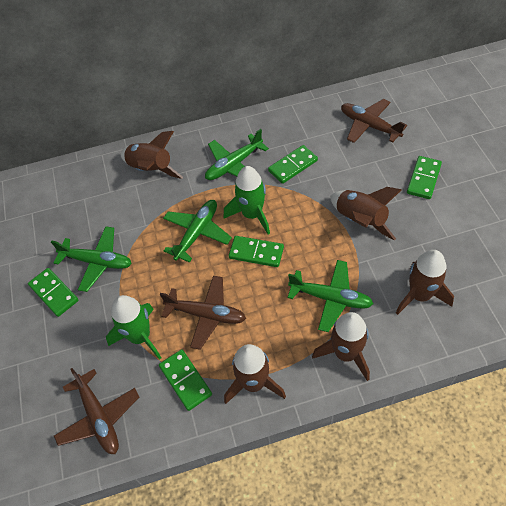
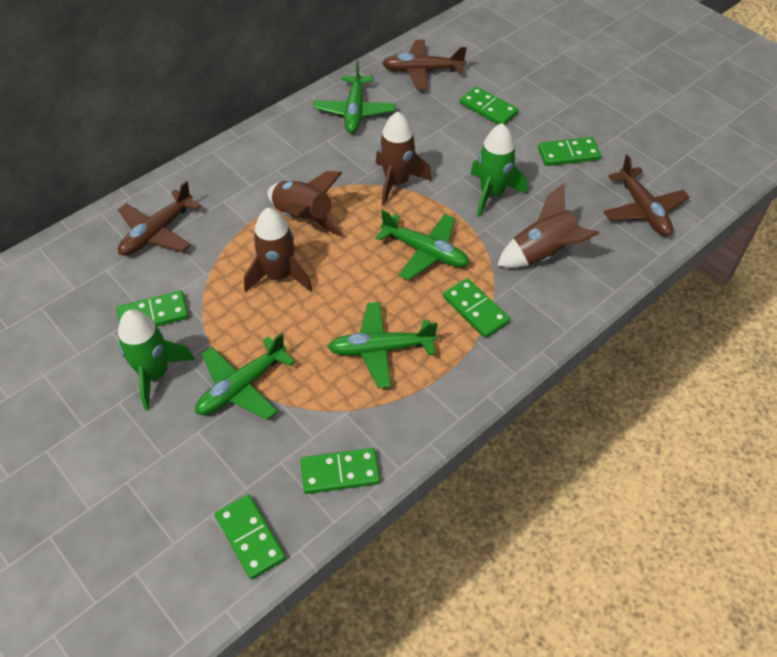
brown rocket: [121,131,183,179] [224,344,286,404] [312,312,370,381] [330,187,401,240] [396,250,454,315] = 5 -> [244,208,312,292] [267,171,344,237] [376,112,432,206] [497,183,600,268] = 4
green domino: [28,268,78,317] [159,349,212,411] [229,236,284,267] [268,145,318,184] [407,156,442,199] = 5 -> [116,290,189,326] [215,494,286,579] [300,448,380,494] [443,278,510,338] [460,86,519,125] [538,137,601,166] = 6

